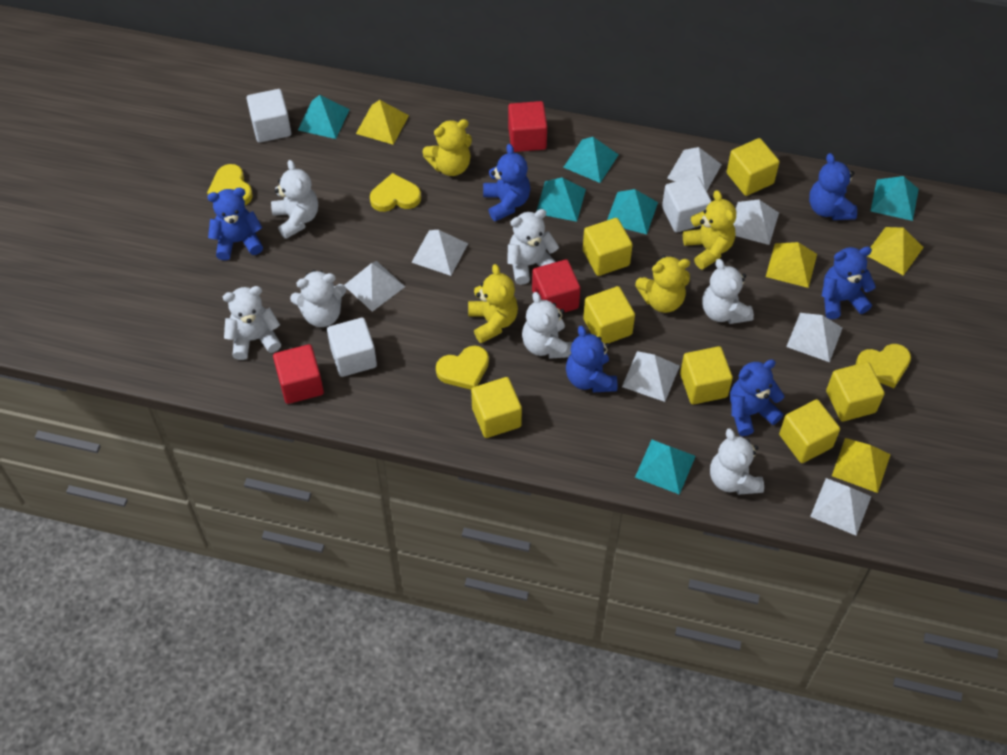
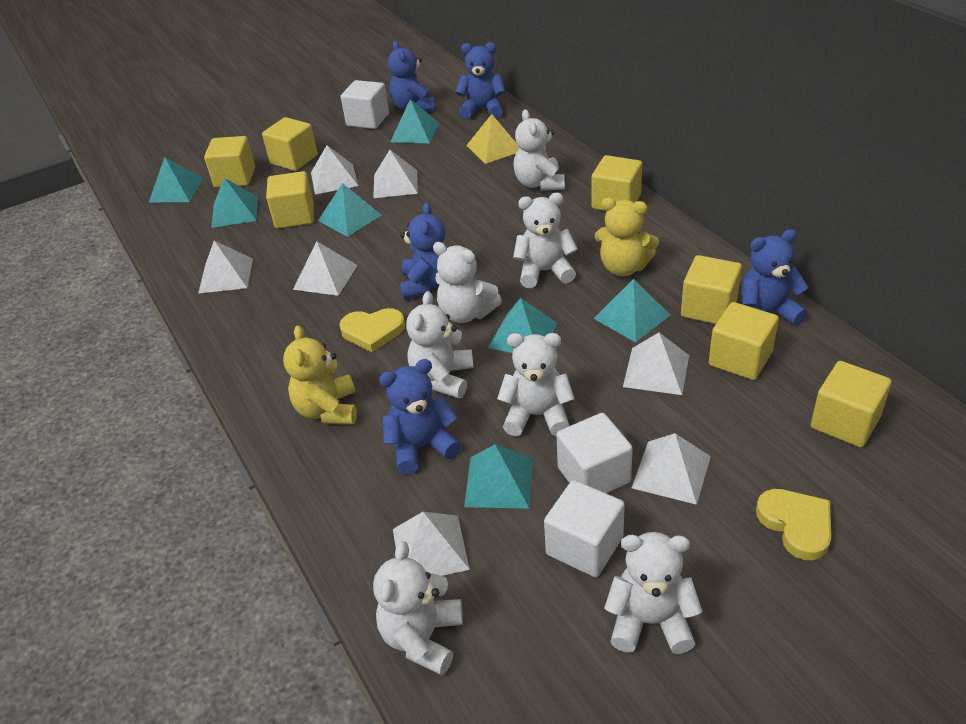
blue teddy bear: [207,188,263,260] [483,144,530,221] [566,326,617,392] [730,359,785,436] [809,153,857,220] [822,247,876,319] = 6 -> [379,359,461,475] [388,41,435,112] [400,202,448,299] [455,42,506,119] [741,229,809,325] = 5
red cube: [273,344,324,404] [508,101,547,152] [532,259,580,313] = 3 -> none = 0
turquoise pyramid: [298,95,350,139] [536,177,586,222] [563,137,619,183] [607,189,658,234] [635,439,696,495] [871,176,919,221] = 6 -> [149,157,204,202] [211,178,258,228] [318,183,382,237] [390,99,439,143] [464,444,533,509] [488,298,558,353] [594,279,670,342] = 7
yellow heart: [207,164,253,205] [370,173,421,212] [436,346,489,390] [856,344,911,388] = 4 -> [339,308,405,352] [756,489,831,560] = 2
yellow pyramid: [356,100,409,145] [766,242,817,288] [832,438,891,493] [868,227,924,276] = 4 -> [466,114,520,164] = 1
yellow teddy bear: [422,119,472,176] [468,264,518,343] [635,255,690,313] [683,190,736,270] = 4 -> [283,325,357,425] [595,198,659,276] = 2

